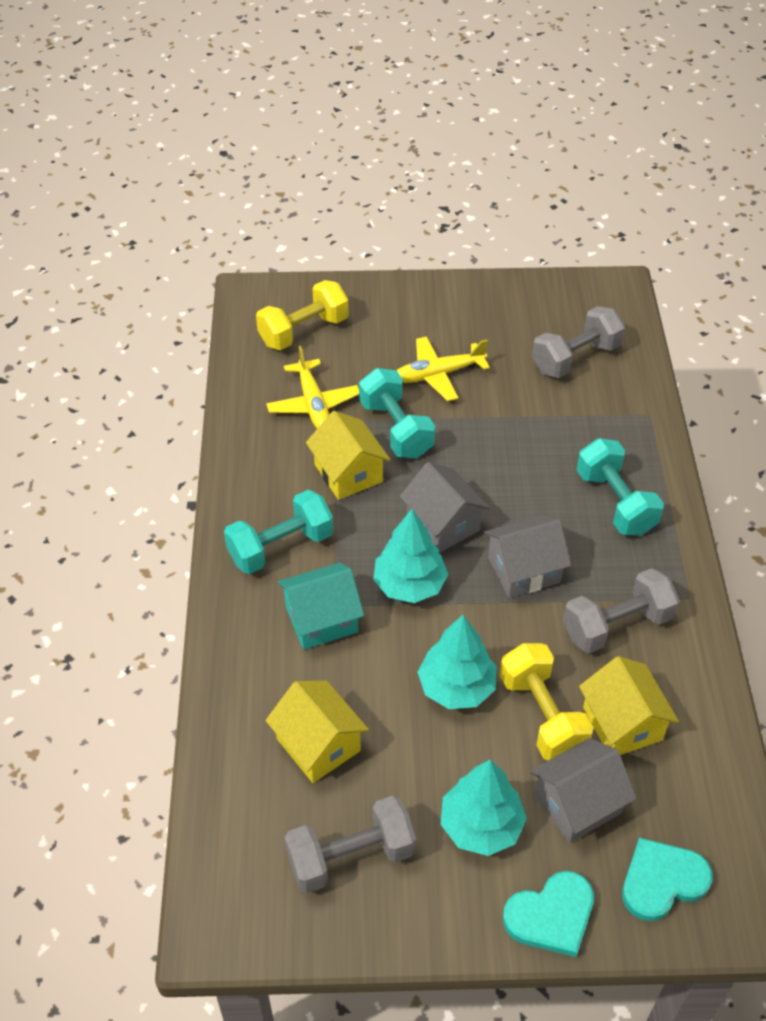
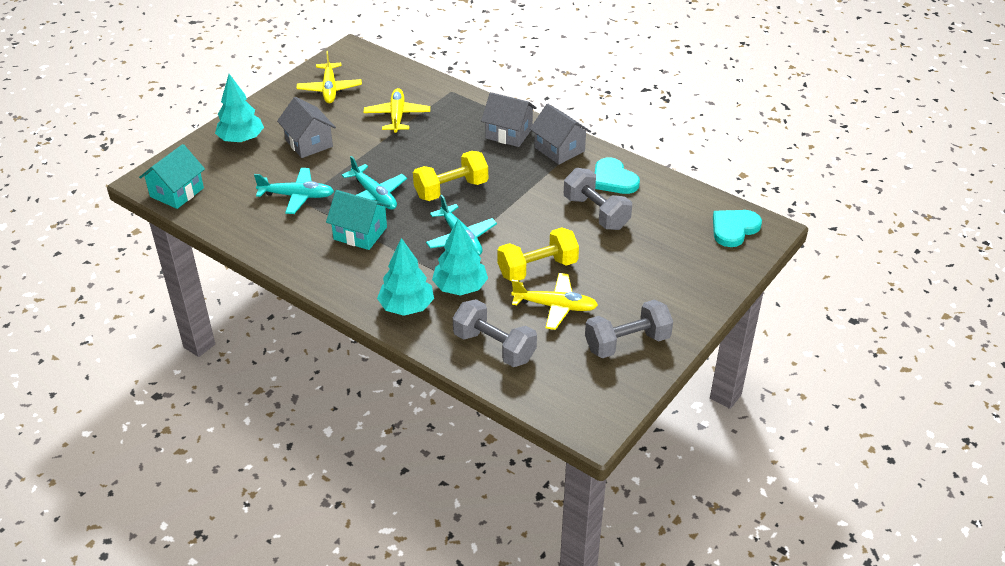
turquoise dumbbell: [224,490,333,574] [359,368,435,458] [577,438,664,536] = 3 -> none = 0
turquoise house: [278,562,364,650] = 1 -> [139,144,205,209] [326,190,390,250] = 2
turquoise plane: none = 0 -> [254,168,334,214] [342,156,407,210] [426,195,497,255] = 3
yellow house: [265,681,369,783] [306,411,391,500] [579,656,679,755] = 3 -> none = 0
yellow plane: [266,346,359,429] [397,336,490,401] = 2 -> [297,51,362,103] [364,88,430,133] [511,273,598,330] = 3

